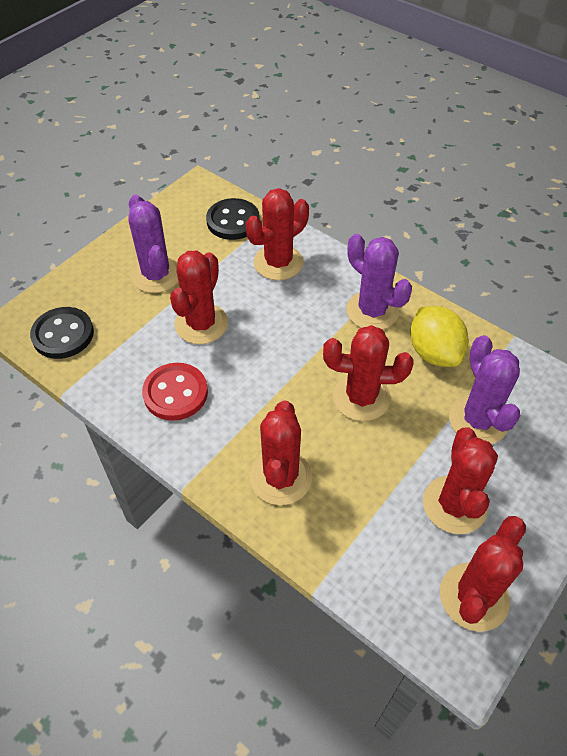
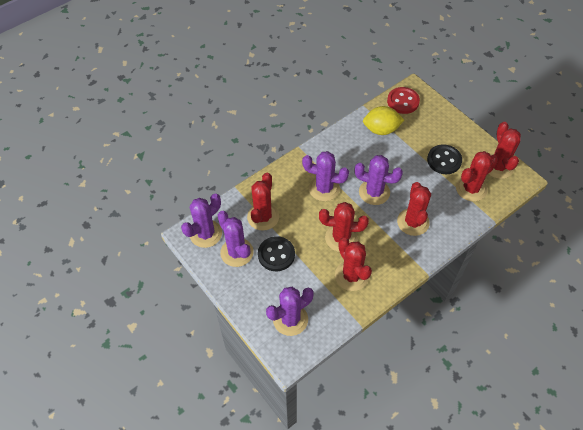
purple cactus: [128,195,178,293] [346,234,412,330] [449,335,521,444] = 3 -> [181,194,222,248] [217,211,254,267] [266,287,314,336] [302,151,349,201] [354,155,403,205] = 5

